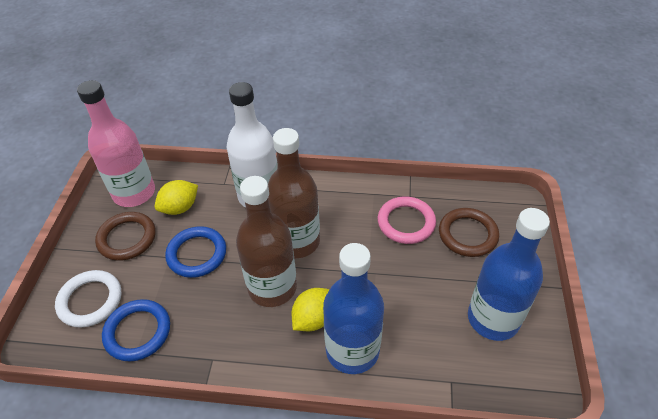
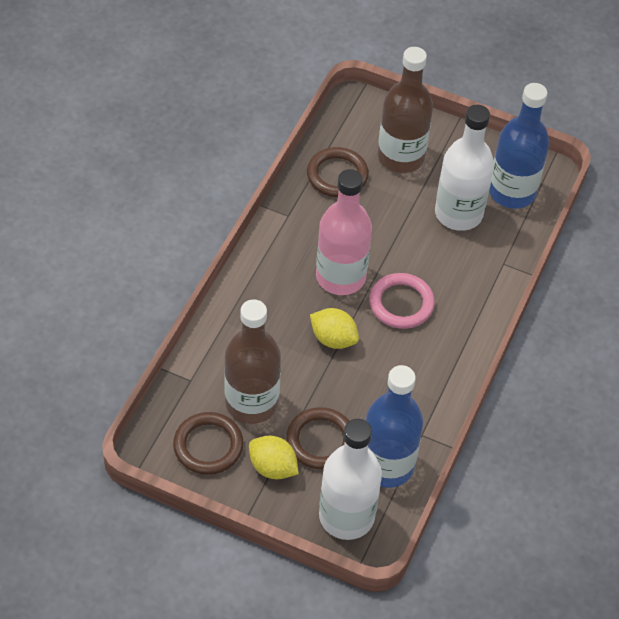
blue ring: [102,299,170,362] [165,226,226,278] = 2 -> none = 0
brown ring: [95,212,156,261] [439,208,499,257] = 2 -> [173,412,244,475] [286,407,349,470] [307,147,369,197] = 3
white bottle: [226,82,278,207] = 1 -> [319,419,382,540] [435,105,494,231] = 2
white ring: [55,270,122,328] = 1 -> none = 0

